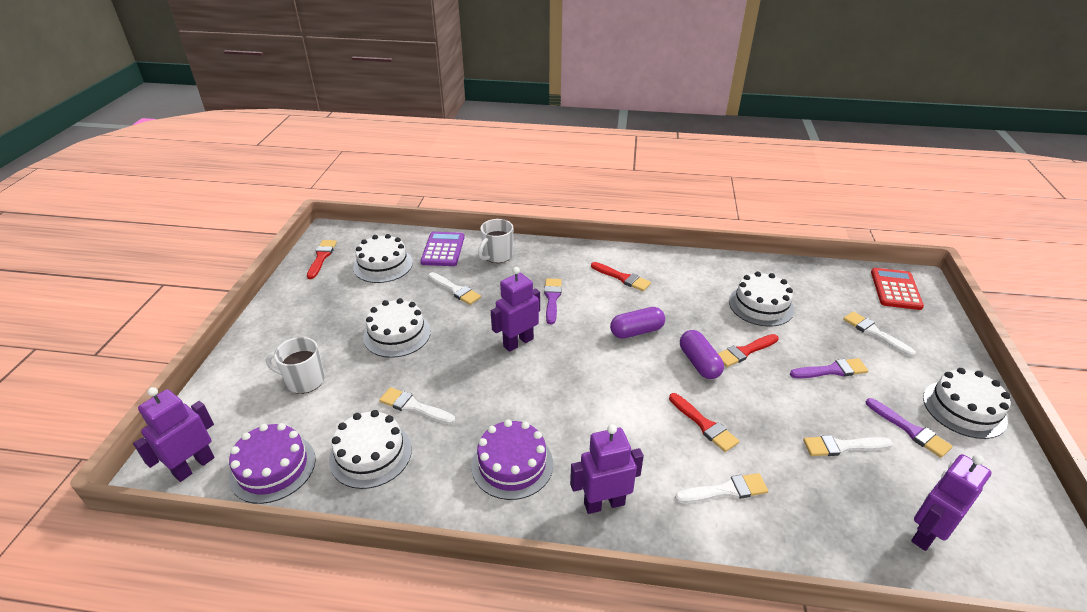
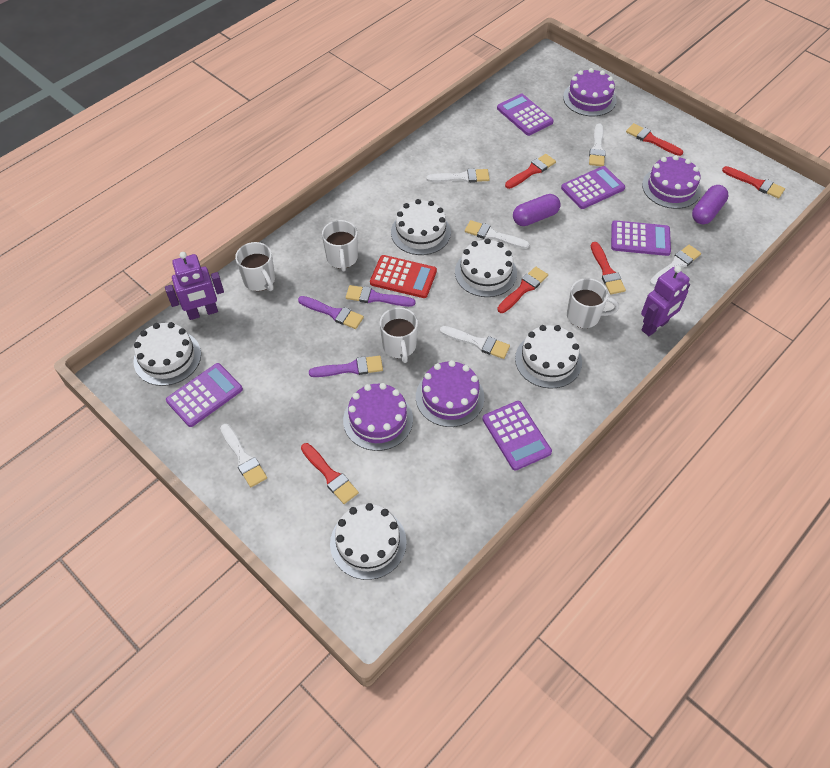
purple cake: [229,423,316,504] [471,419,553,500] = 2 -> [343,383,413,451] [416,360,484,427] [563,68,617,116] [642,155,701,209] = 4
purple calculator: [421,232,465,266] = 1 -> [166,363,243,427] [482,401,552,471] [497,94,554,136] [561,166,625,209] [611,220,671,256] = 5
purple robot: [133,387,215,482] [491,267,540,352] [570,424,644,514] [911,454,992,551] = 4 -> [165,252,224,320] [641,266,690,336] = 2
red brush: [307,240,337,279] [591,262,651,291] [669,393,739,452] [718,334,779,367] = 4 -> [301,443,359,504] [497,267,548,313] [505,154,556,189] [591,242,626,294] [626,123,683,156] [722,166,785,198] = 6
white brush: [379,387,455,424] [428,272,481,305] [675,473,768,503] [803,435,893,456] [843,311,916,357] = 5 -> [220,424,267,487] [426,169,490,183] [440,326,510,359] [465,220,530,249] [589,124,606,166] [650,245,701,286] = 6
white mug: [266,337,325,394] [478,219,513,263] = 2 -> [235,242,275,291] [322,220,358,272] [380,307,418,363] [567,278,619,328] = 4

